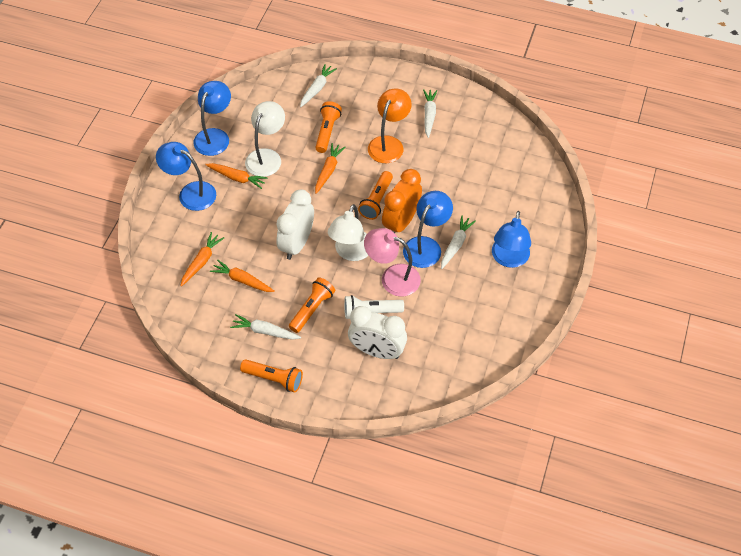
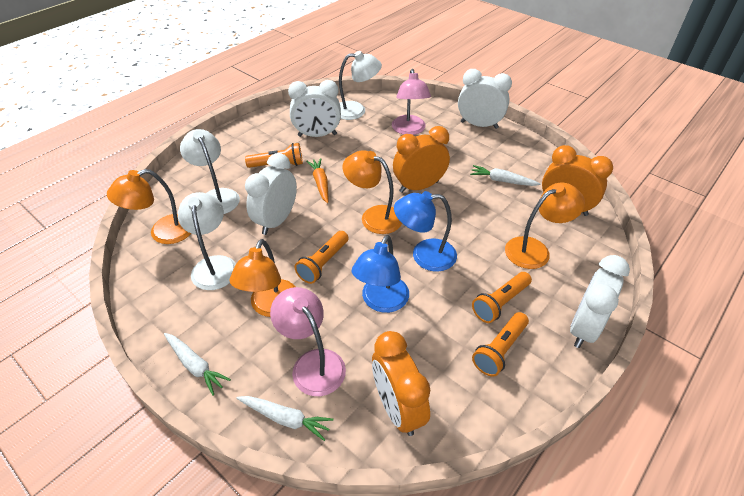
blue lamp: [156,142,216,211] [193,81,231,156] [403,191,453,268] [492,211,531,268] = 4 -> [351,235,409,313] [394,191,457,272] = 2
orange carrot: [180,232,224,286] [205,163,268,189] [210,260,275,292] [315,143,345,194] = 4 -> [306,158,328,203] = 1
orange clock: [382,169,422,233] = 1 -> [372,331,430,436] [393,126,450,193] [542,145,613,216] = 3
orange lamp: [368,89,412,163] = 1 -> [107,169,191,244] [230,239,295,317] [343,150,402,234] [505,183,585,269] = 4
pink lamp: [364,228,421,297] = 1 -> [270,287,346,396] [392,69,431,135] = 2
white carrot: [230,314,301,340] [300,64,337,107] [423,89,438,138] [441,216,476,269] = 4 -> [164,333,231,396] [236,396,333,441] [470,165,541,186] = 3
white clock: [276,189,314,260] [348,306,407,359] = 2 -> [245,153,297,235] [288,80,341,137] [458,69,512,129] [570,255,630,348] = 4
white flashlight: [344,295,404,319] = 1 -> none = 0
white lamp: [245,101,285,177] [328,204,368,261] = 2 -> [178,192,236,290] [180,129,240,214] [339,51,382,120] = 3

